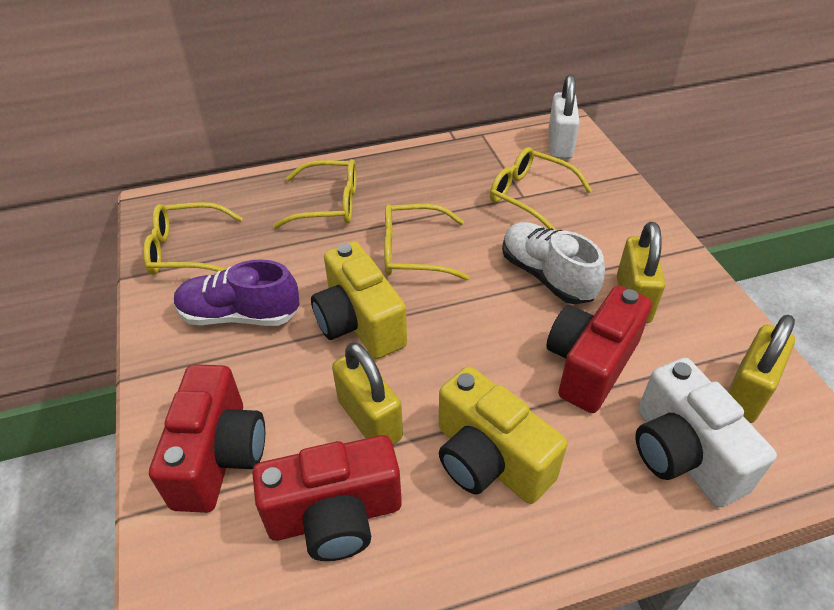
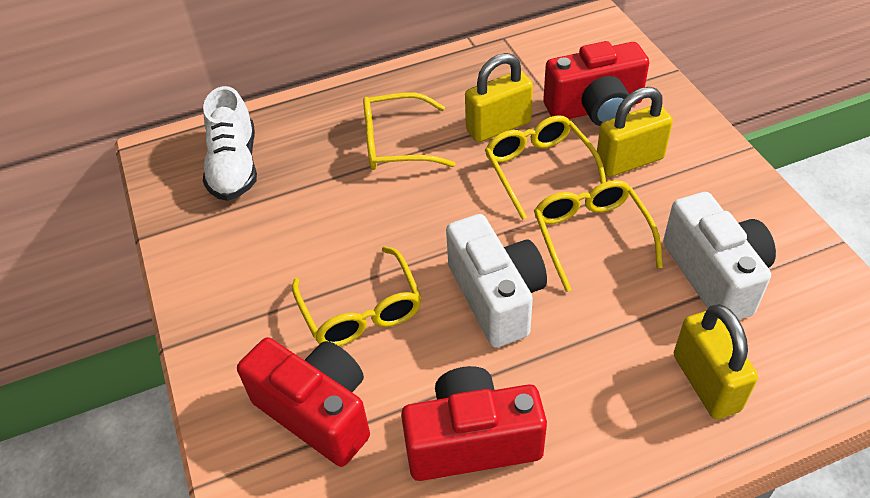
purple shoe: [174,259,300,326] = 1 -> none = 0
white camera: [635,358,777,507] = 1 -> [446,214,547,348] [663,192,776,320] = 2
white padlock: [548,74,580,159] = 1 -> none = 0
yellow camera: [311,241,407,359] [439,366,567,504] = 2 -> none = 0

